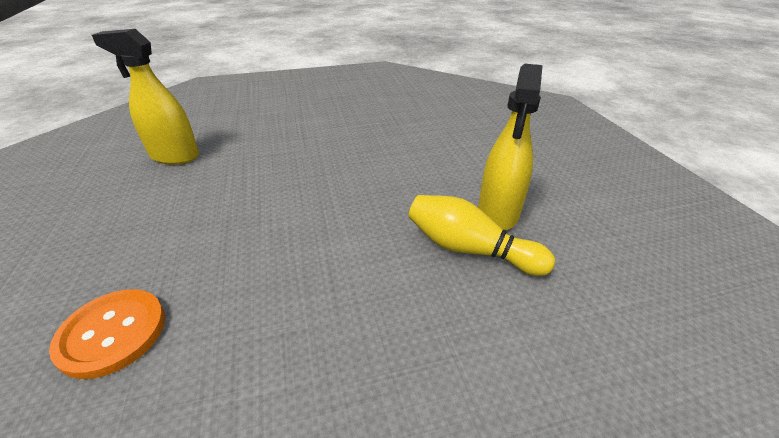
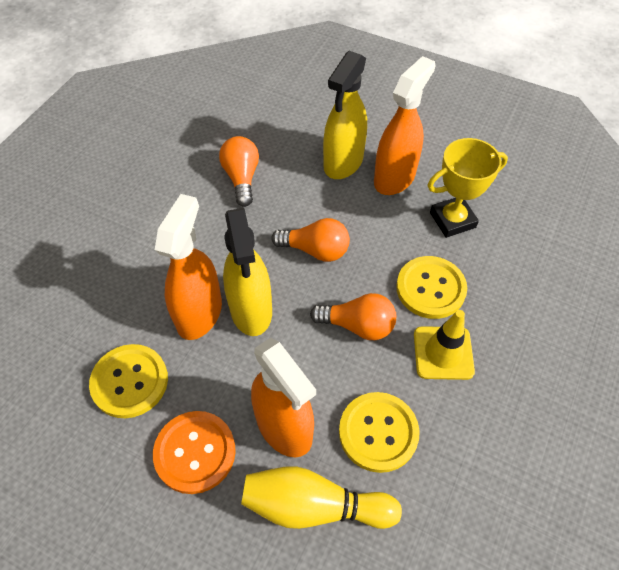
orange light bulb: none = 0 -> [219,136,259,207] [271,218,350,262] [310,293,396,340] = 3
orange spray bottle: none = 0 -> [155,194,222,340] [251,338,316,458] [374,56,436,195] = 3
yellow button: none = 0 -> [89,344,168,418] [339,392,420,473] [396,256,467,319] = 3
yellow traffic cone: none = 0 -> [414,310,475,380] = 1
yellow trophy: none = 0 -> [427,138,508,238] = 1

